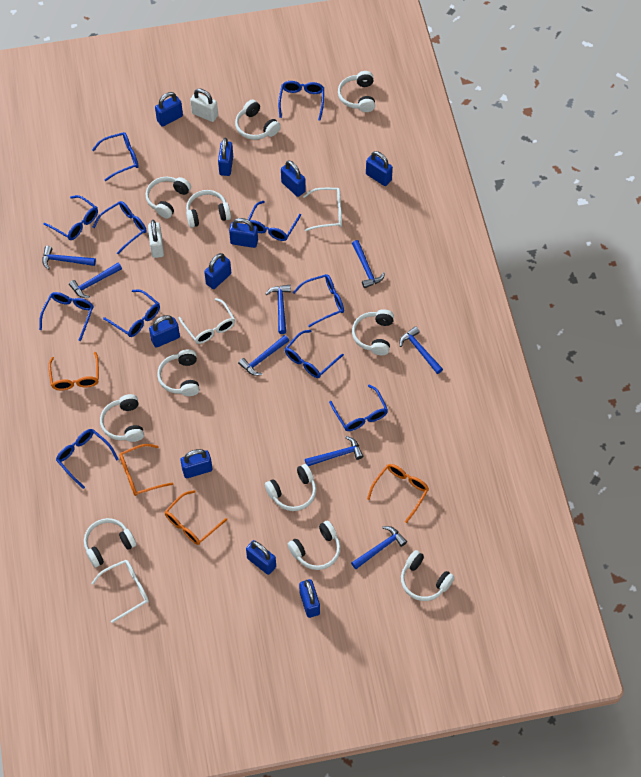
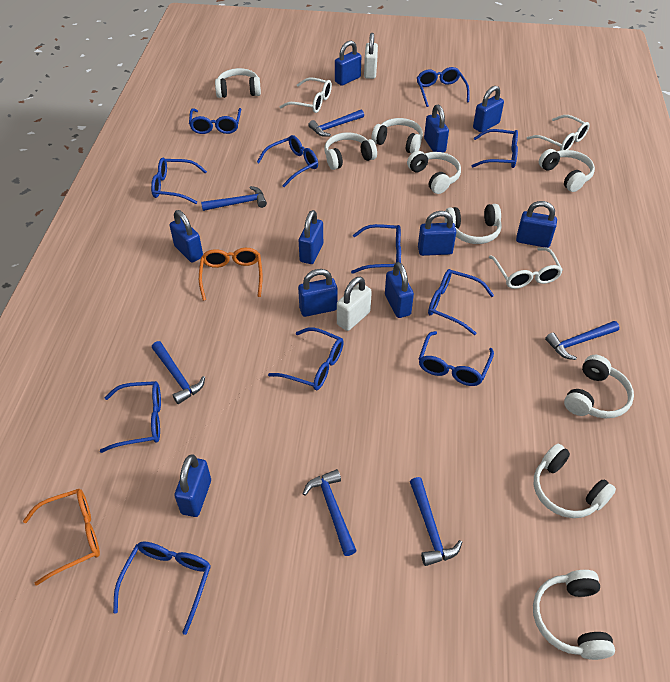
blue hammer: [42,246,96,270] [69,263,122,298] [238,335,289,376] [266,285,291,334] [305,436,364,466] [351,526,407,569] [352,240,385,288] [400,326,443,374] = 8 -> [152,341,205,404] [201,186,267,211] [303,469,357,556] [309,109,364,137] [410,477,462,566] [545,321,619,360] = 6
orange glasses: [48,352,99,390] [119,444,173,496] [164,490,227,545] [367,464,429,523] = 4 -> [23,489,100,586] [199,248,263,301] = 2
white headphones: [84,518,137,567] [100,394,144,442] [146,177,191,219] [157,349,199,396] [186,190,231,228] [235,99,281,140] [265,464,316,511] [288,520,341,570] [338,71,375,112] [352,309,394,355] [401,550,455,601] = 11 -> [215,68,261,98] [325,133,377,170] [371,118,423,154] [407,151,461,194] [445,204,502,244] [533,570,615,660] [534,444,616,518] [539,149,595,192] [564,355,634,418] = 9

